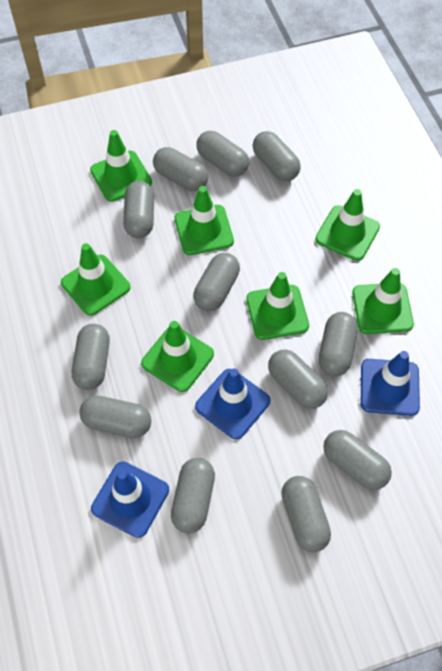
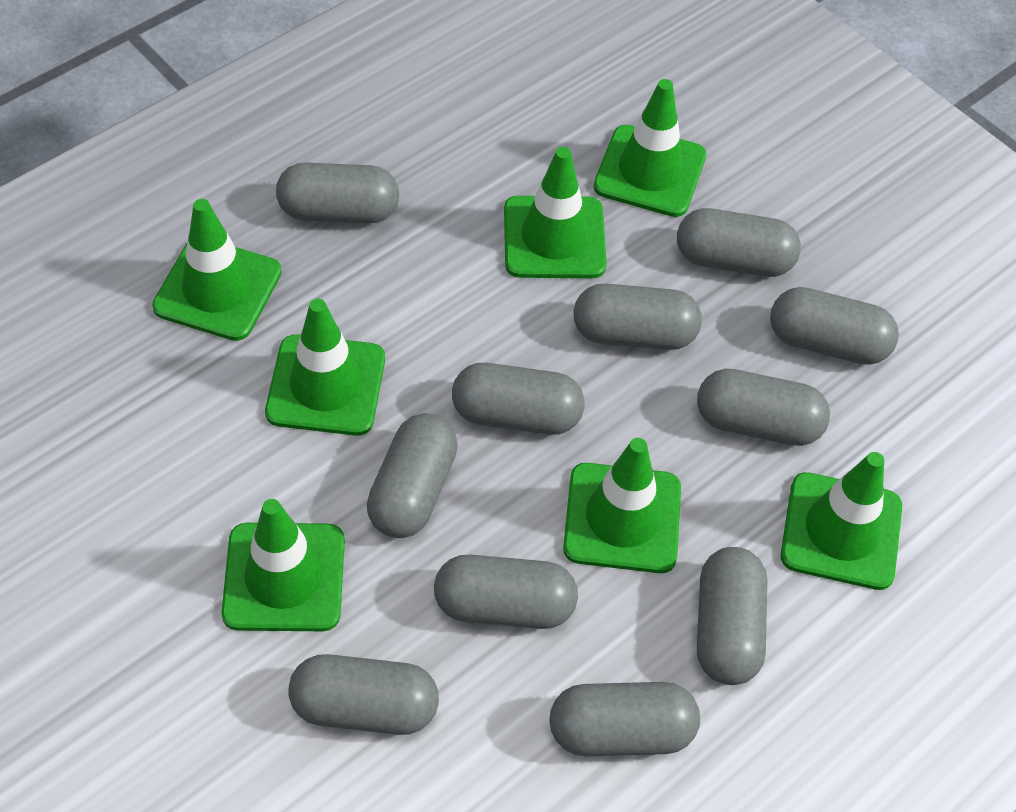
blue traffic cone: [91,461,169,538] [195,368,270,439] [361,351,420,416] = 3 -> none = 0
grey capsule: [72,324,110,390] [79,396,151,438] [123,181,154,238] [153,147,208,191] [171,458,215,534] [193,253,240,311] [196,131,249,177] [252,131,301,181] [268,349,328,409] [281,476,331,552] [319,312,358,376] [323,430,392,490] = 12 -> [276,162,399,223] [288,654,439,735] [367,413,458,538] [434,554,578,629] [452,363,585,435] [549,682,700,756] [573,284,702,350] [677,208,801,277] [697,369,830,446] [697,547,767,685] [770,287,899,365] = 11

